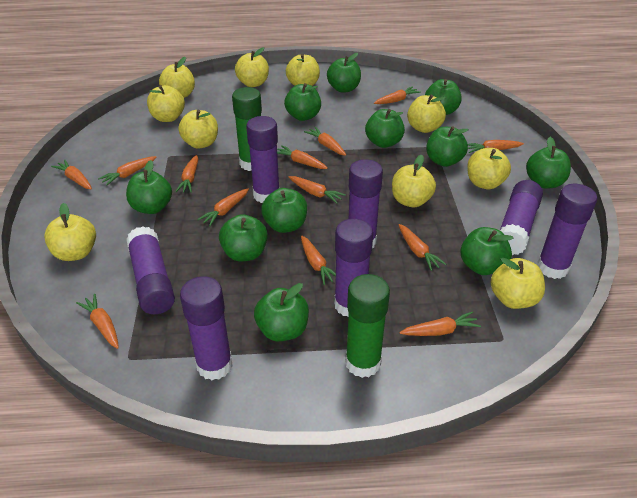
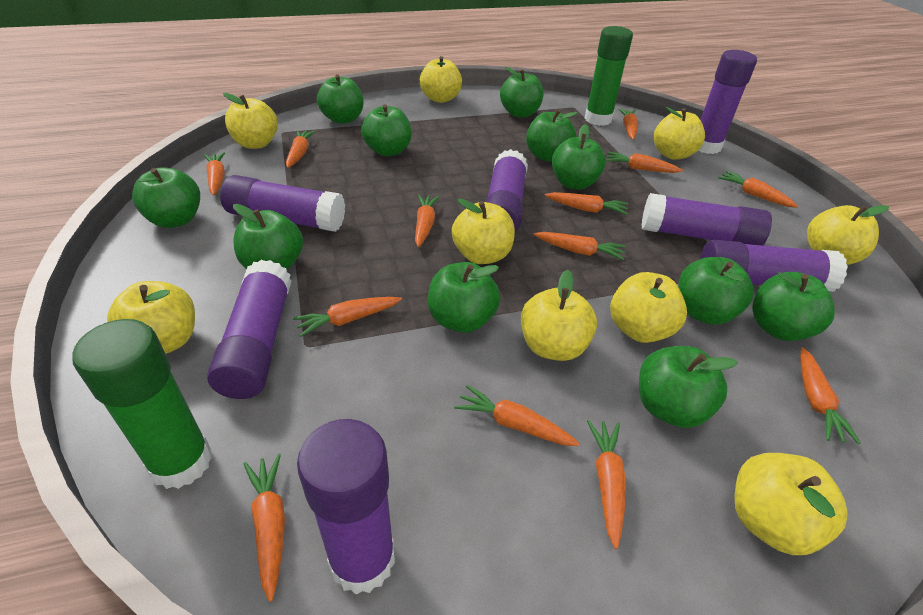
yellow apple: [44,203,96,261] [147,85,185,122] [159,57,195,98] [178,110,218,149] [235,47,269,87] [286,54,320,86] [392,155,436,207] [407,95,446,133] [467,148,511,189] [491,258,545,309] = 10 -> [107,281,195,354] [223,93,278,149] [420,56,462,103] [452,198,515,264] [521,270,597,361] [610,272,687,343] [654,107,705,160] [734,453,848,555] [807,205,889,265] = 9

